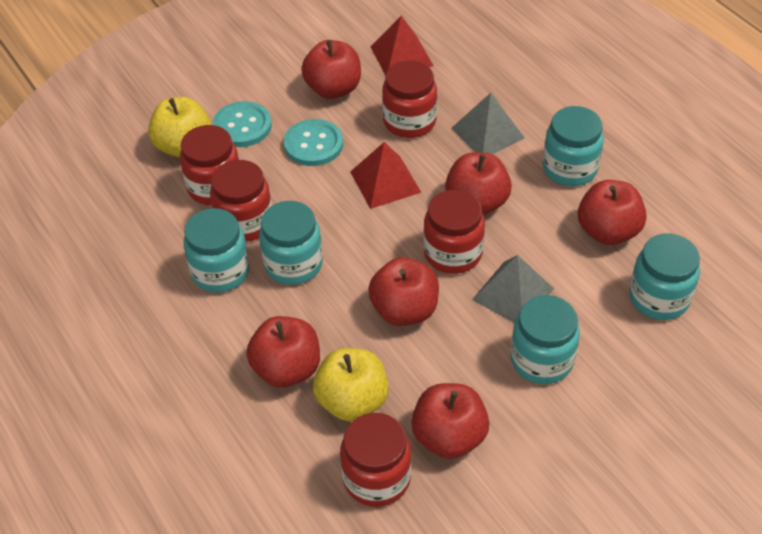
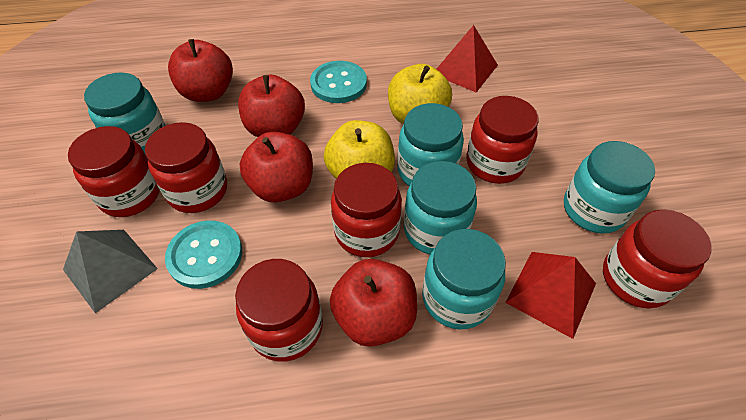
grey pyramid: [451,93,525,154] [472,255,554,323] = 2 -> [63,230,158,313] = 1
red apple: [246,316,320,388] [301,40,361,99] [368,257,439,326] [411,383,489,459] [445,152,512,215] [578,180,647,245] = 6 -> [168,39,233,102] [238,74,305,137] [240,132,313,203] [330,259,417,347] = 4
red jar: [180,125,239,205] [210,160,272,242] [340,413,411,507] [382,60,437,138] [423,190,485,274] = 5 -> [68,126,160,217] [145,122,227,213] [235,259,323,362] [331,163,402,257] [466,96,539,184] [603,209,711,308] = 6

